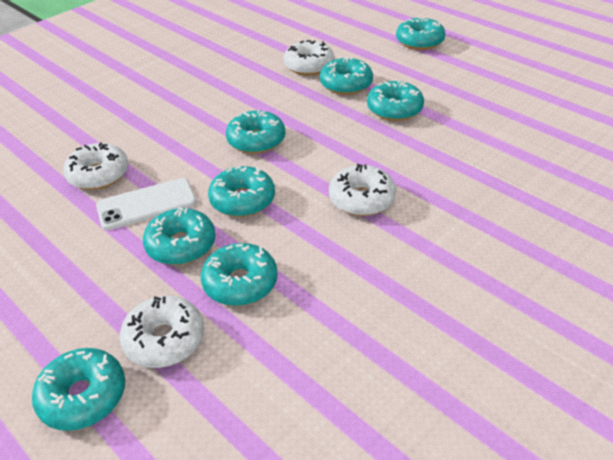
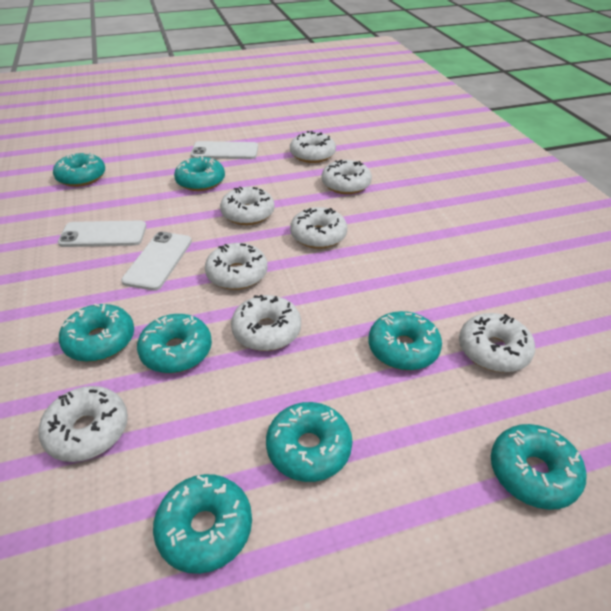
white donut: [63,142,128,190] [120,296,204,368] [283,40,335,76] [329,164,396,216] = 4 -> [38,386,128,462] [205,243,268,290] [220,187,275,225] [231,295,301,351] [290,131,336,163] [290,207,347,249] [322,160,372,194] [459,313,535,373] = 8
white phone: [96,178,197,230] = 1 -> [58,220,146,247] [121,232,192,291] [191,141,258,159] = 3

